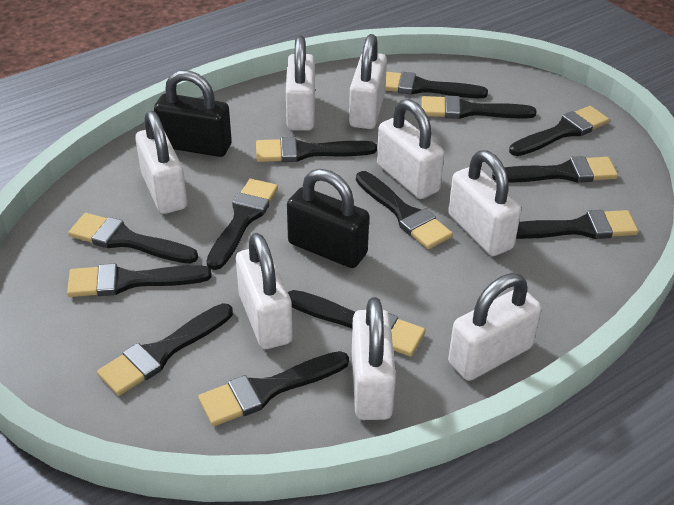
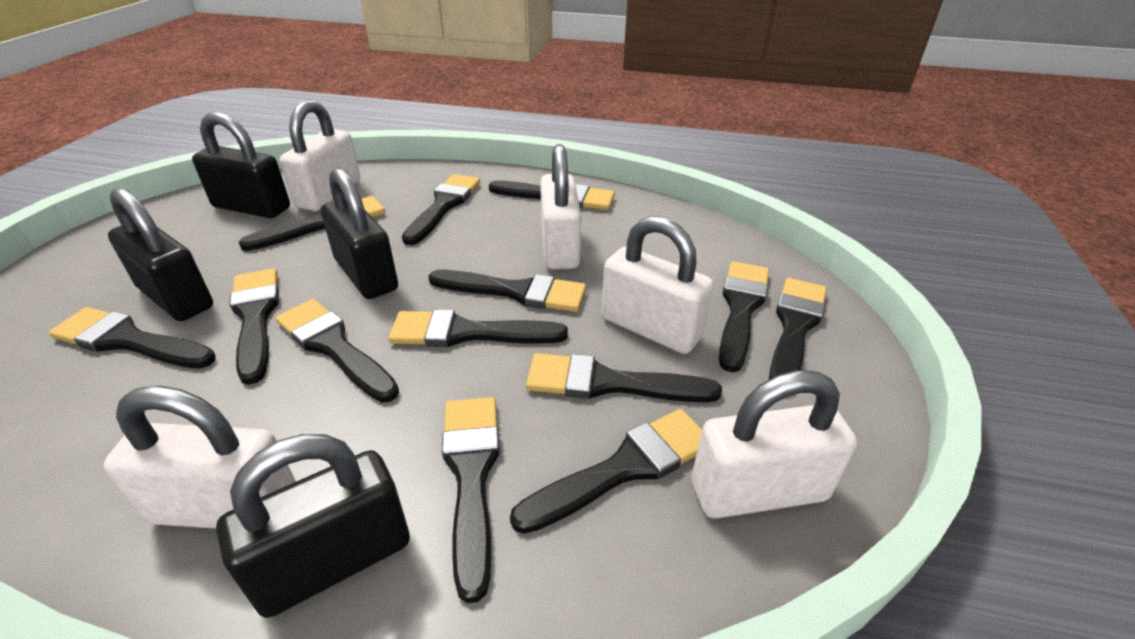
black padlock: [154,70,232,157] [287,169,369,268] = 2 -> [108,188,213,321] [192,112,290,218] [216,434,410,618] [321,168,398,299] = 4
white padlock: [135,111,187,214] [236,233,293,349] [286,36,315,130] [349,34,387,129] [352,297,396,420] [377,99,444,199] [448,150,521,256] [448,273,542,381] = 8 -> [104,386,296,529] [280,100,360,211] [540,144,581,269] [602,216,714,354] [692,370,857,519] = 5

